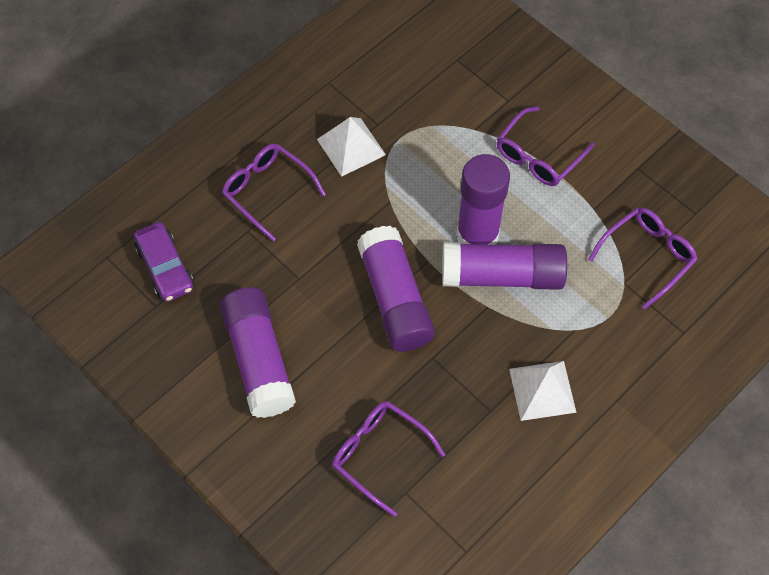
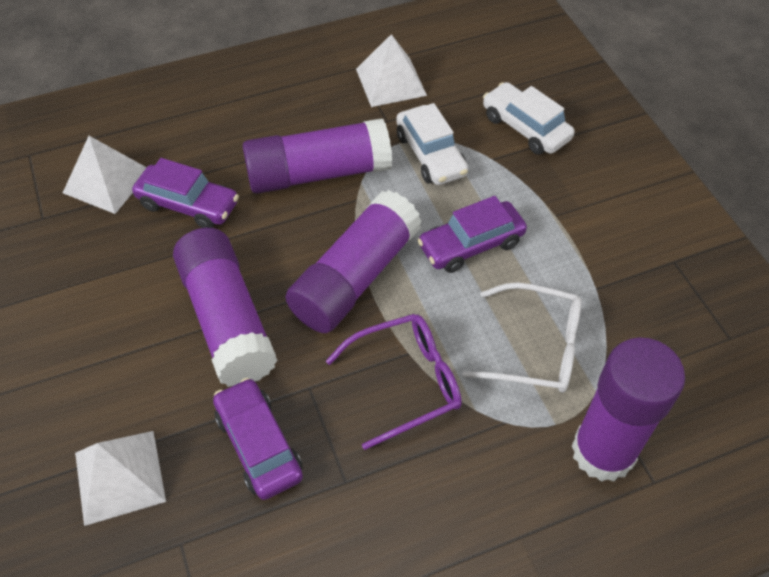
purple car: [134,222,194,302] = 1 -> [132,158,239,228] [213,378,303,500] [417,196,527,273] = 3
purple glasses: [222,144,326,241] [332,401,445,517] [497,106,595,186] [588,207,698,309] = 4 -> [326,314,462,450] = 1
white car: none = 0 -> [396,103,468,185] [483,82,574,154] = 2
white glasses: none = 0 -> [462,282,581,393] = 1
white pyramid: [317,117,386,177] [509,361,577,421] = 2 -> [63,136,147,214] [75,431,166,526] [356,34,427,107] = 3

